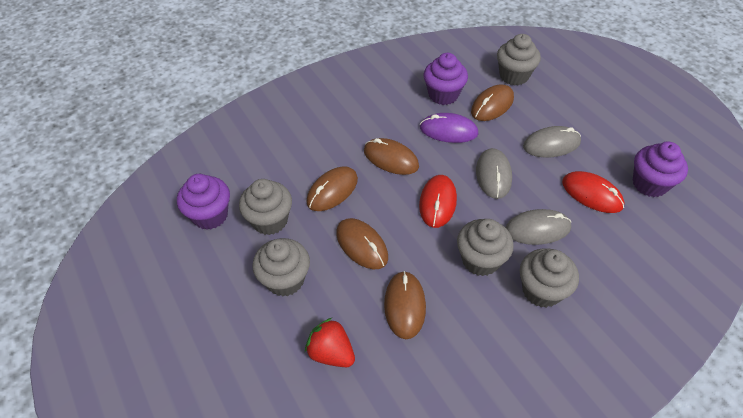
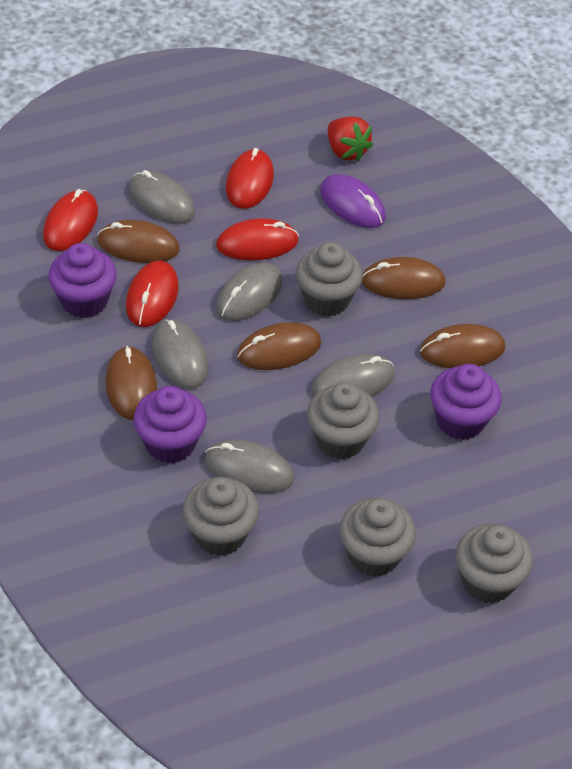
grey mouse: [476,148,512,199] [505,209,572,245] [523,126,581,158] = 3 -> [129,170,195,224] [152,320,209,389] [205,439,294,493] [216,263,282,321] [311,354,395,397] = 5
red mouse: [419,175,457,228] [562,171,624,213] = 2 -> [43,189,98,251] [126,261,179,327] [216,218,299,261] [226,148,274,209] = 4

